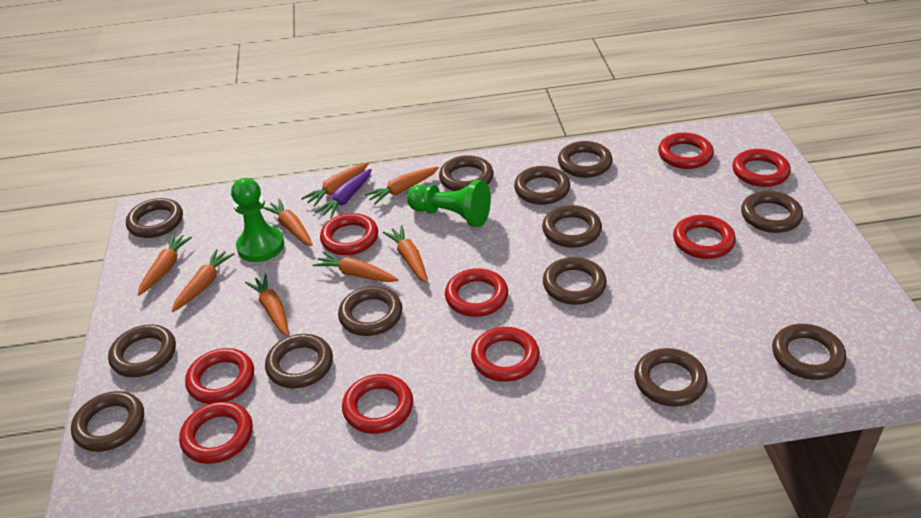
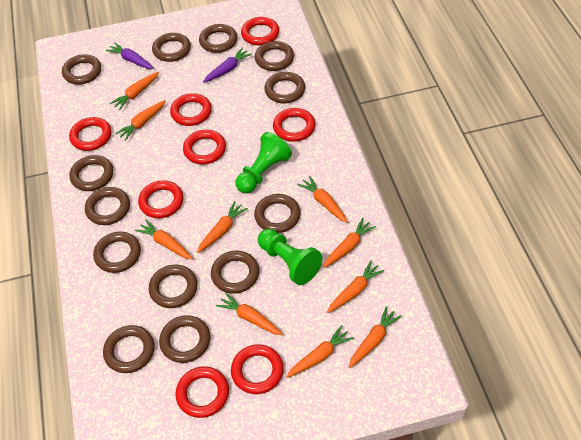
orange carrot: [138,234,192,296] [171,249,234,312] [245,274,289,337] [263,199,313,246] [301,162,369,207] [312,252,399,282] [364,167,439,205] [383,225,428,283] = 8 -> [110,72,159,110] [115,100,166,141] [135,219,193,259] [197,201,248,253] [216,292,283,335] [286,325,354,378] [297,176,348,223] [323,218,376,268] [327,260,385,313] [349,306,402,368] = 10
purple carrot: [315,169,372,218] = 1 -> [106,42,154,69] [203,48,252,83] = 2
red ring: [179,401,253,464] [185,348,254,404] [320,213,378,255] [342,374,413,434] [445,268,508,317] [471,327,540,382] [658,133,714,169] [673,215,736,259] [732,149,791,187] = 9 -> [69,117,112,151] [138,180,184,218] [170,93,212,126] [175,366,229,418] [183,130,226,164] [231,344,284,394] [241,17,279,45] [273,108,315,142] = 8

